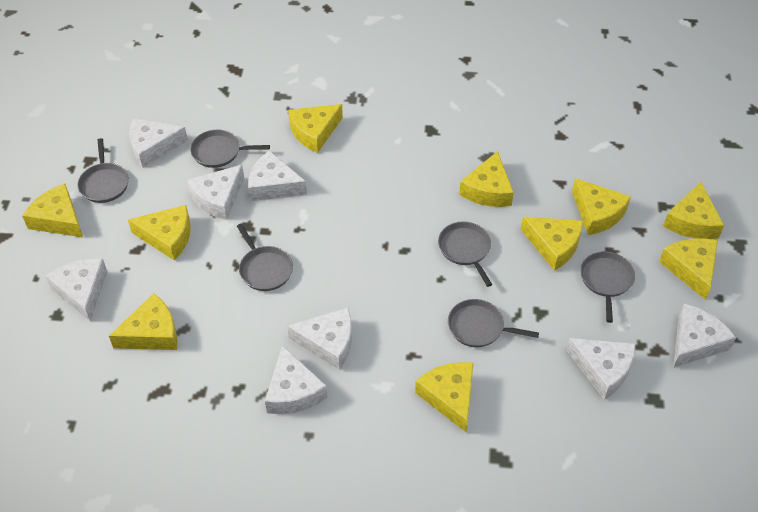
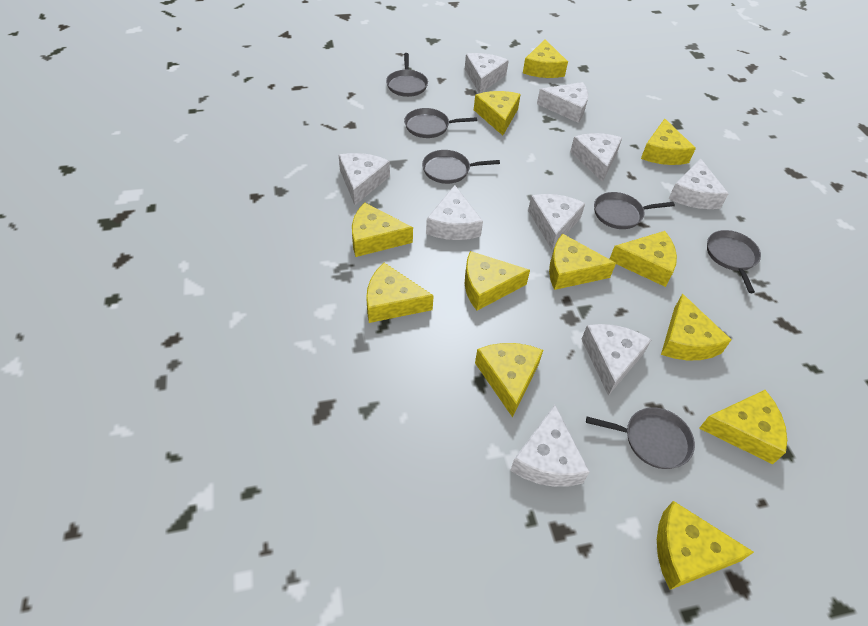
white cheese: [45,259,107,322] [129,118,188,168] [187,165,244,220] [248,151,307,201] [265,345,328,414] [287,308,352,370] [566,338,635,400] [673,304,736,368] = 8 -> [339,153,390,205] [426,185,483,240] [465,53,509,93] [510,405,589,487] [528,194,585,249] [537,82,588,123] [570,133,622,182] [581,324,652,396] [669,159,729,209] = 9
yellow cheese: [22,184,83,238] [109,293,178,350] [128,205,191,261] [288,104,343,153] [415,362,474,432] [459,151,514,207] [521,216,583,271] [572,178,631,235] [659,238,718,300] [663,182,724,239] = 10 -> [352,203,413,257] [366,263,434,323] [465,251,530,311] [474,91,521,136] [475,343,543,418] [523,39,568,78] [549,234,616,290] [610,231,677,287] [641,119,696,165] [657,501,754,590] [661,293,731,360] [699,390,787,464] = 12

